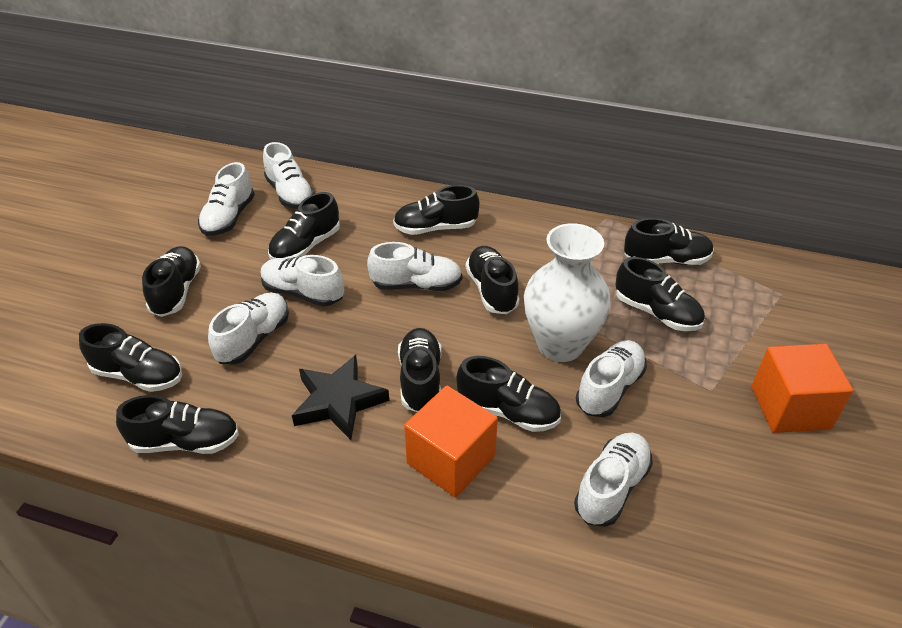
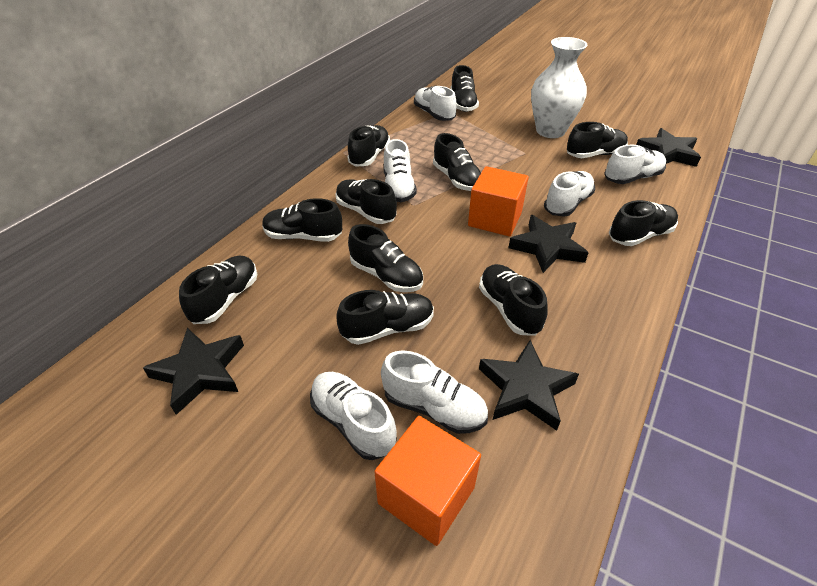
black shoe: [79,323,182,392] [116,395,239,454] [142,246,201,317] [268,192,340,260] [393,185,479,235] [398,328,441,412] [456,356,561,432] [466,246,519,314] [616,257,705,331] [624,218,714,265] = 10 -> [179,255,257,324] [262,198,342,242] [335,179,397,224] [336,290,434,345] [347,125,390,167] [348,224,423,292] [433,133,481,191] [451,65,479,112] [479,264,548,336] [567,122,628,158] [609,200,678,246] = 11
black star: [292,355,389,440] = 1 -> [143,328,244,415] [479,340,579,431] [508,215,589,273] [636,128,701,167] = 4
white shoe: [198,162,255,236] [208,293,289,364] [261,255,344,307] [263,142,315,209] [367,242,462,291] [574,433,653,527] [576,340,647,417] = 7 -> [310,372,397,460] [381,350,488,434] [383,139,417,202] [414,86,457,121] [544,171,595,217] [604,145,666,184] = 6

